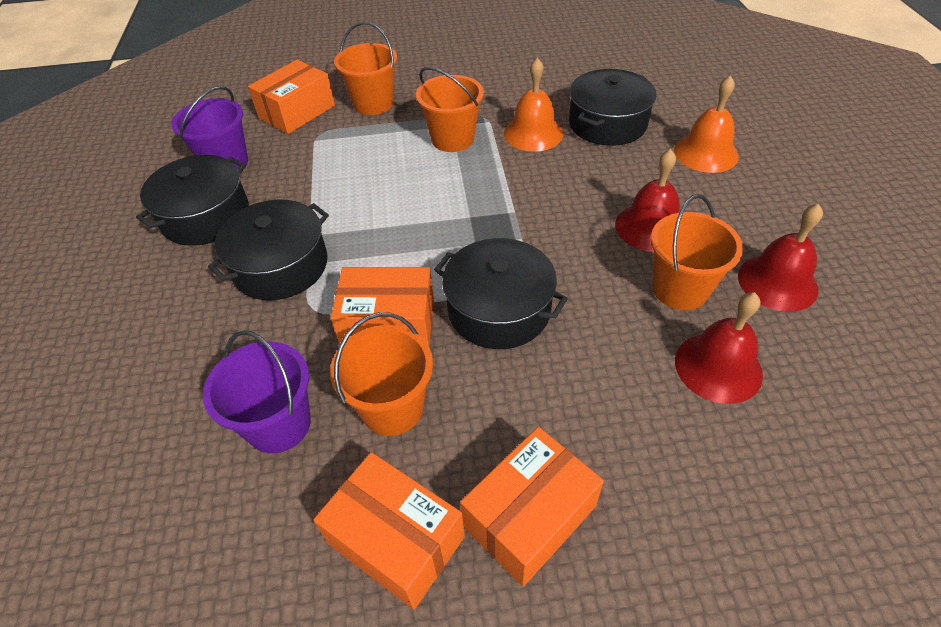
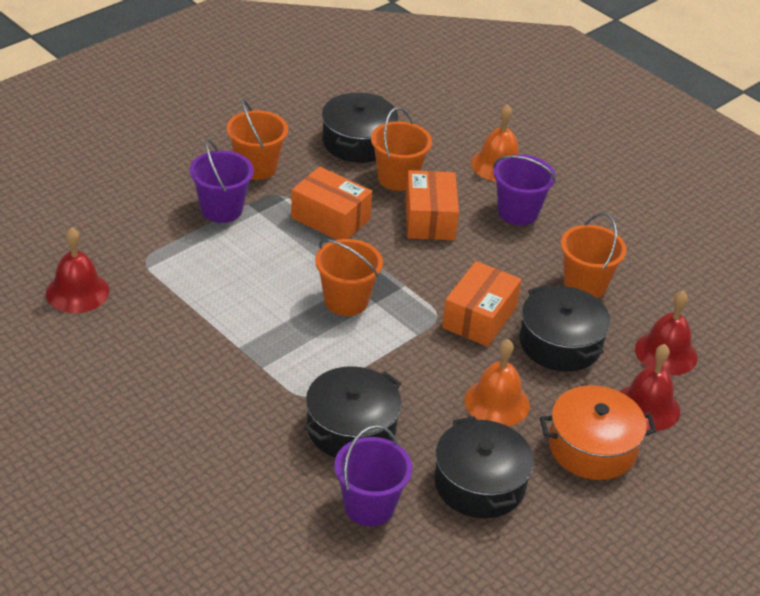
orange box: [248,60,335,134] [313,452,465,610] [331,267,434,347] [460,427,604,586] = 4 -> [291,166,372,240] [405,170,459,240] [442,261,521,347] = 3
orange pot: none = 0 -> [540,385,657,480] = 1
purple bucket: [171,86,248,169] [203,330,311,453] = 2 -> [190,139,254,223] [334,425,412,526] [493,154,556,225] = 3

